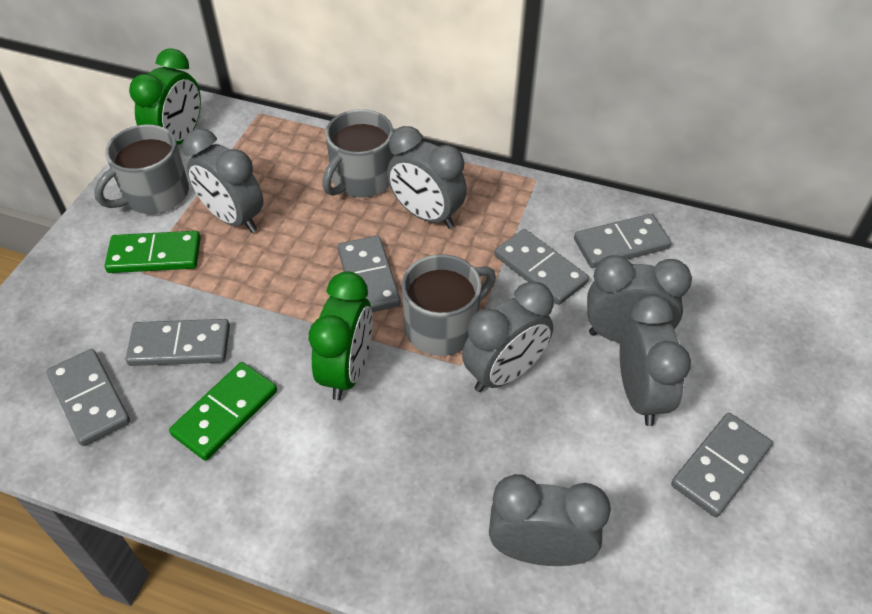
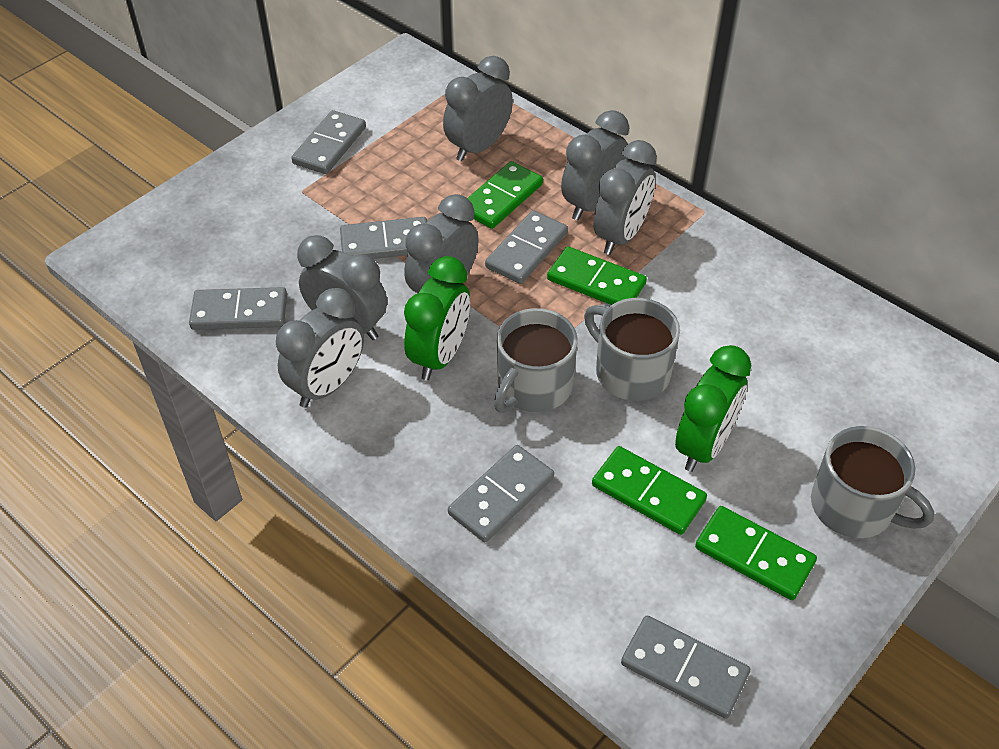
green domino: [104,231,201,273] [169,362,277,461] = 2 -> [468,161,543,229] [547,246,647,305] [592,446,707,535] [695,506,817,600] = 4

